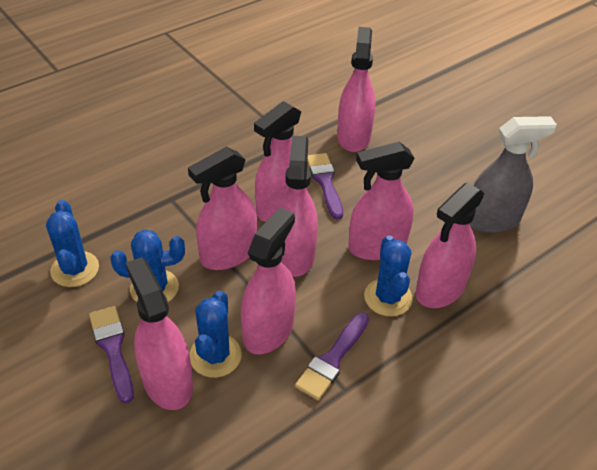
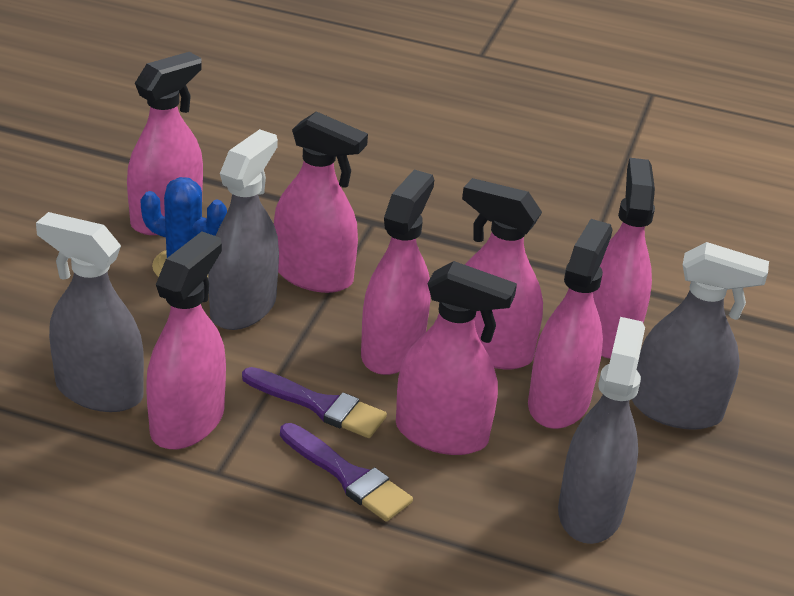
blue cactus: [46,200,99,287] [111,229,185,302] [190,291,242,378] [364,235,413,316] = 4 -> [140,177,227,277] = 1
grey spray bottle: [469,116,557,233] = 1 -> [36,212,144,412] [208,129,279,330] [558,317,645,544] [632,242,769,430] = 4
purple brush: [89,306,134,403] [295,313,369,400] [307,153,343,219] = 3 -> [242,367,387,438] [280,423,413,522] = 2

